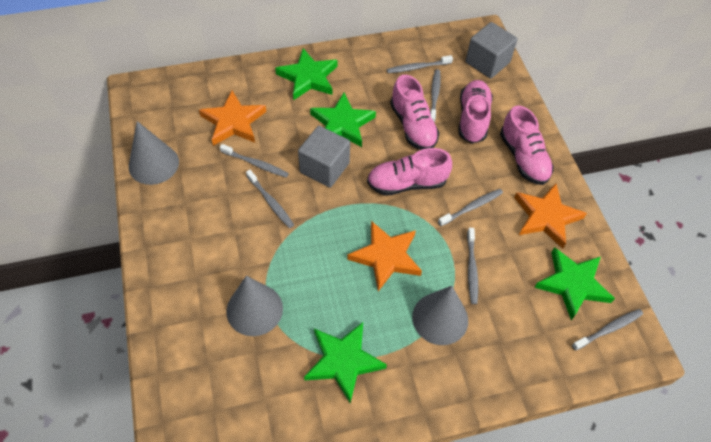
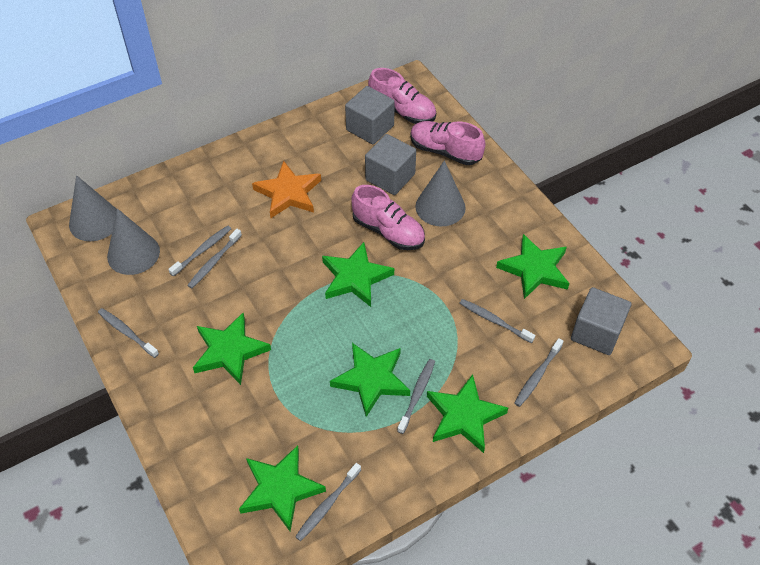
green star: [275,48,338,100] [304,322,387,403] [310,92,376,147] [534,247,615,320] = 4 -> [193,313,271,385] [239,445,326,531] [322,242,394,307] [330,343,410,417] [427,374,508,453] [496,234,570,299] = 6
grey cube: [298,126,350,188] [466,22,518,79] = 2 -> [345,86,395,144] [365,134,416,195] [571,287,631,355] = 3
orange star: [199,91,266,146] [347,221,422,291] [514,183,587,249] = 3 -> [252,161,321,218] = 1
pink shoe: [367,148,452,196] [390,75,440,150] [458,80,493,144] [500,106,554,185] = 4 -> [352,185,425,250] [368,68,436,124] [410,121,485,165] = 3

